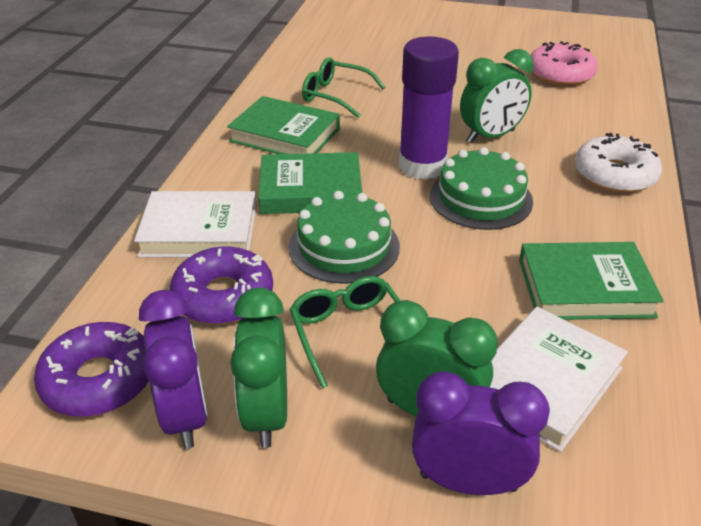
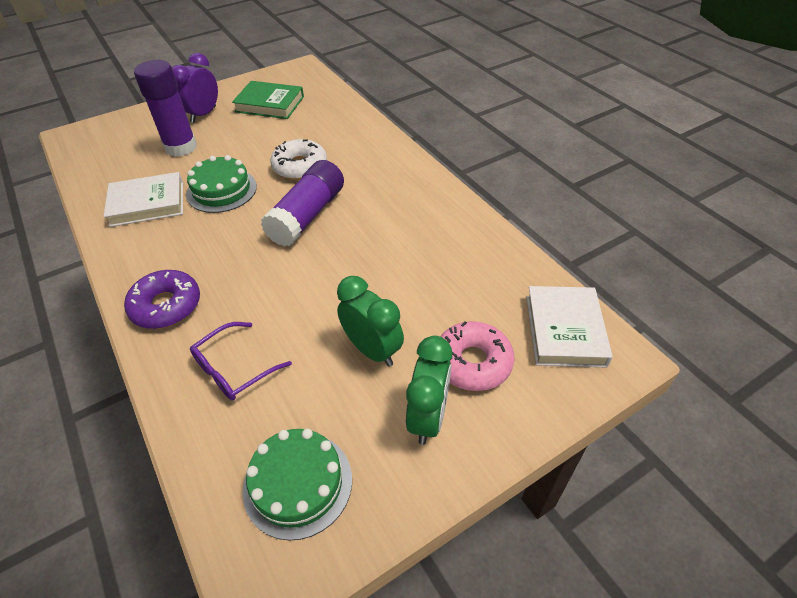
green book: [227,96,340,154] [258,152,362,214] [519,242,664,320] = 3 -> [232,81,304,119] = 1
green clock: [230,288,287,448] [376,300,498,417] [460,49,533,143] = 3 -> [337,276,404,367] [406,336,452,445] = 2
green glasses: [290,276,401,389] [302,57,385,118] = 2 -> none = 0
purple clock: [139,290,208,449] [412,371,550,495] = 2 -> [172,53,218,123] = 1
purple donut: [34,322,149,417] [170,246,273,324] = 2 -> [124,270,200,329] = 1
purple glasses: none = 0 -> [190,322,292,401] = 1
purple glue stick: [399,36,459,180] = 1 -> [134,60,197,157] [261,160,344,247] = 2

